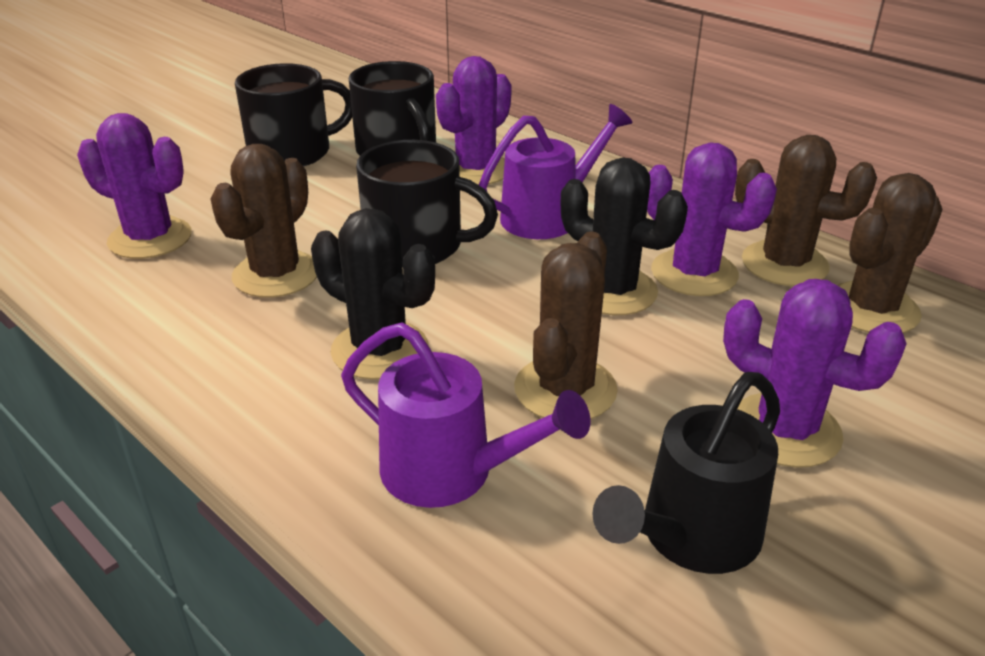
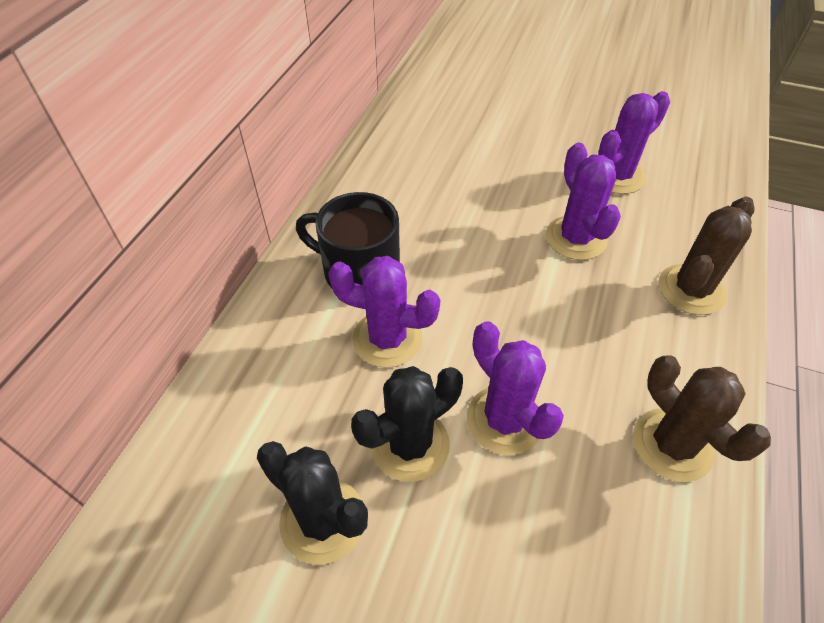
black mug: [235,63,352,167] [349,61,436,156] [356,140,498,267] = 3 -> [296,192,400,288] = 1
black watering can: [592,372,780,574] = 1 -> none = 0
brown cactus: [211,144,317,298] [514,231,618,420] [735,135,877,286] [837,173,943,333] = 4 -> [633,355,771,482] [659,197,755,315] = 2
purple watering can: [341,323,591,508] [479,104,633,239] = 2 -> none = 0

